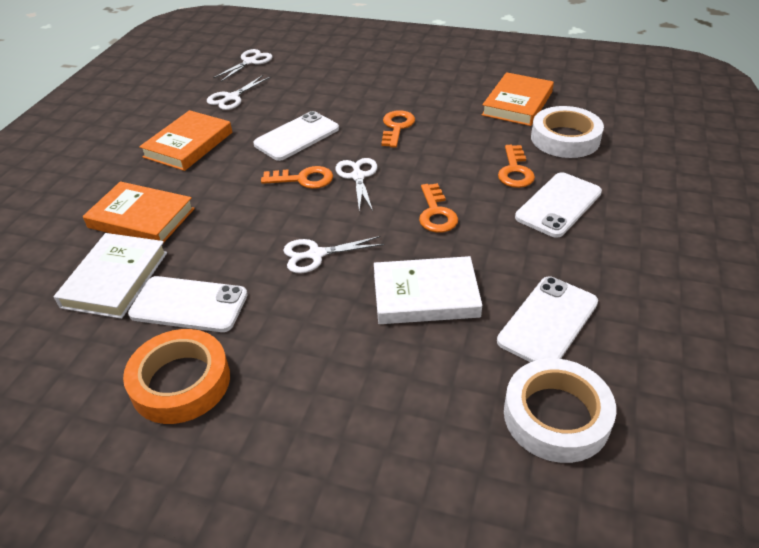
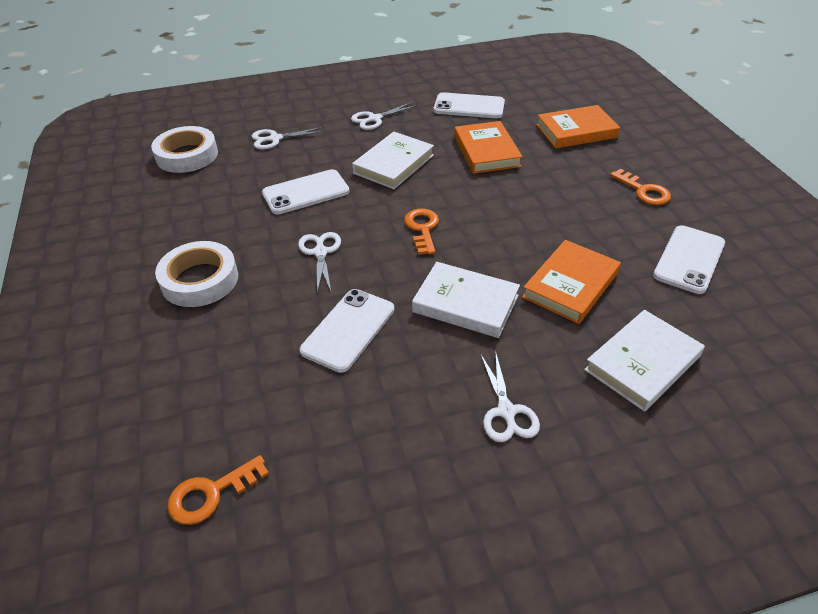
orange key: [261,166,333,189] [381,110,415,148] [419,183,458,233] [498,145,535,188] = 4 -> [167,455,269,525] [404,208,439,255] [610,169,671,205] = 3
orange tape: [123,329,230,424] = 1 -> none = 0
white book: [54,233,167,319] [374,256,482,324] = 2 -> [352,132,434,189] [412,262,520,338] [584,310,705,412] = 3

